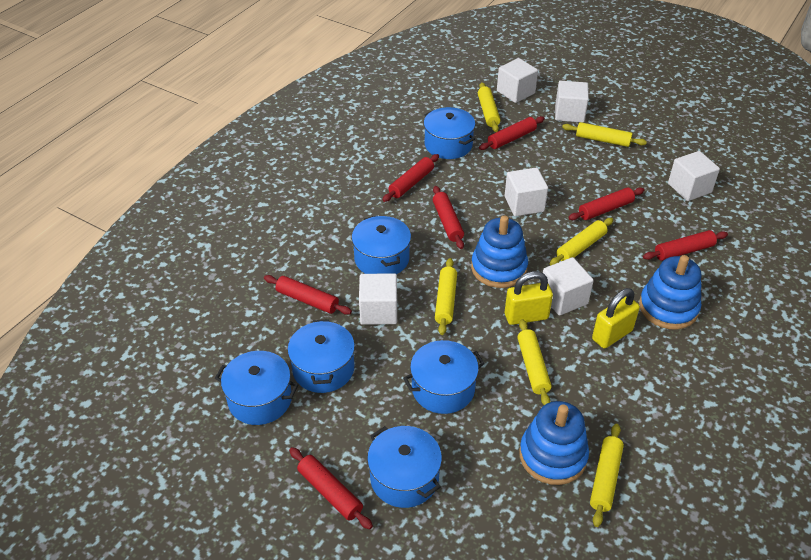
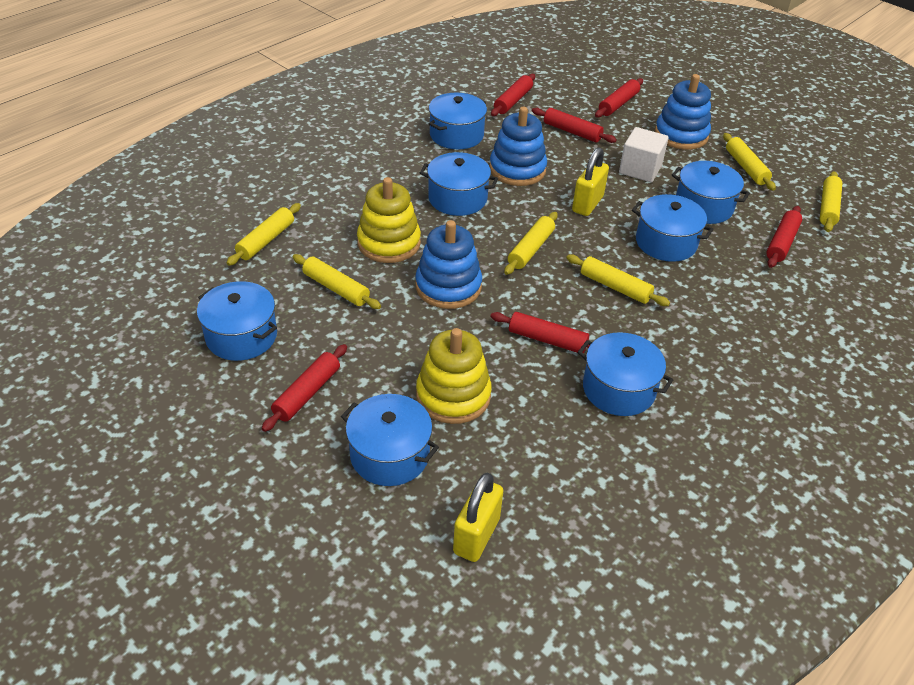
blue pot: [215,351,298,425] [287,319,355,393] [352,215,411,274] [367,426,442,508] [403,340,485,414] [424,107,475,159] = 6 -> [197,281,277,361] [341,394,439,486] [420,152,498,216] [429,93,487,149] [578,332,673,416] [632,194,714,262] [672,161,750,224] = 7
red rolling pin: [264,275,352,315] [289,447,373,529] [383,154,439,202] [433,186,464,249] [479,116,545,150] [568,188,644,220] [643,230,728,261] = 7 -> [262,344,347,432] [490,312,590,353] [491,74,535,116] [532,108,617,143] [595,78,643,118] [766,206,802,268] = 6
white cube: [359,273,397,325] [497,58,538,103] [505,167,548,216] [543,257,594,316] [555,81,589,123] [668,151,720,201] = 6 -> [619,127,669,182] = 1
yellow stacking toy: none = 0 -> [357,177,421,263] [416,328,492,424] = 2

